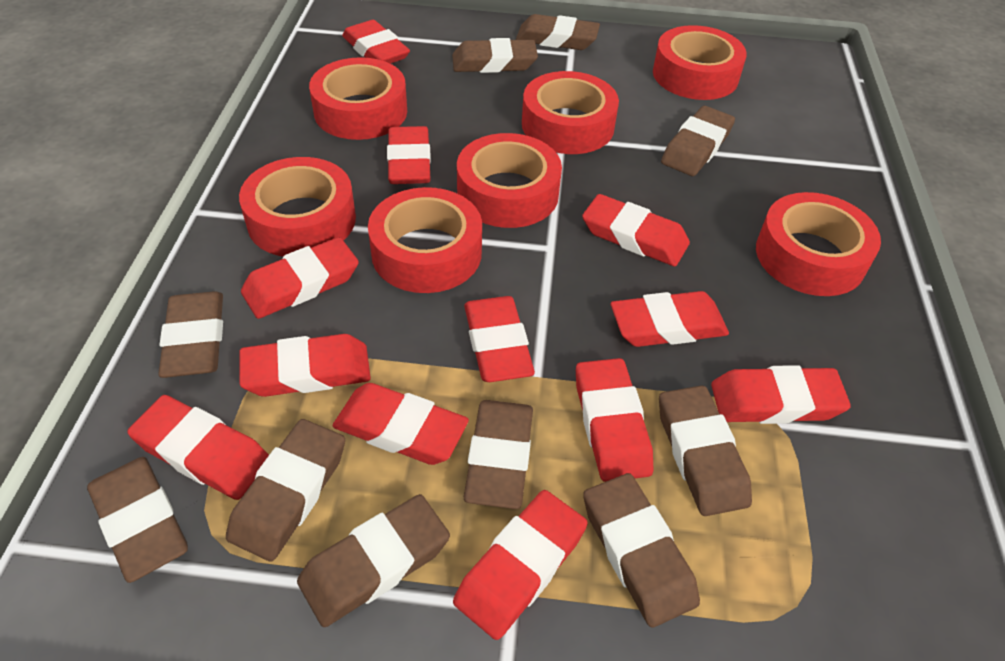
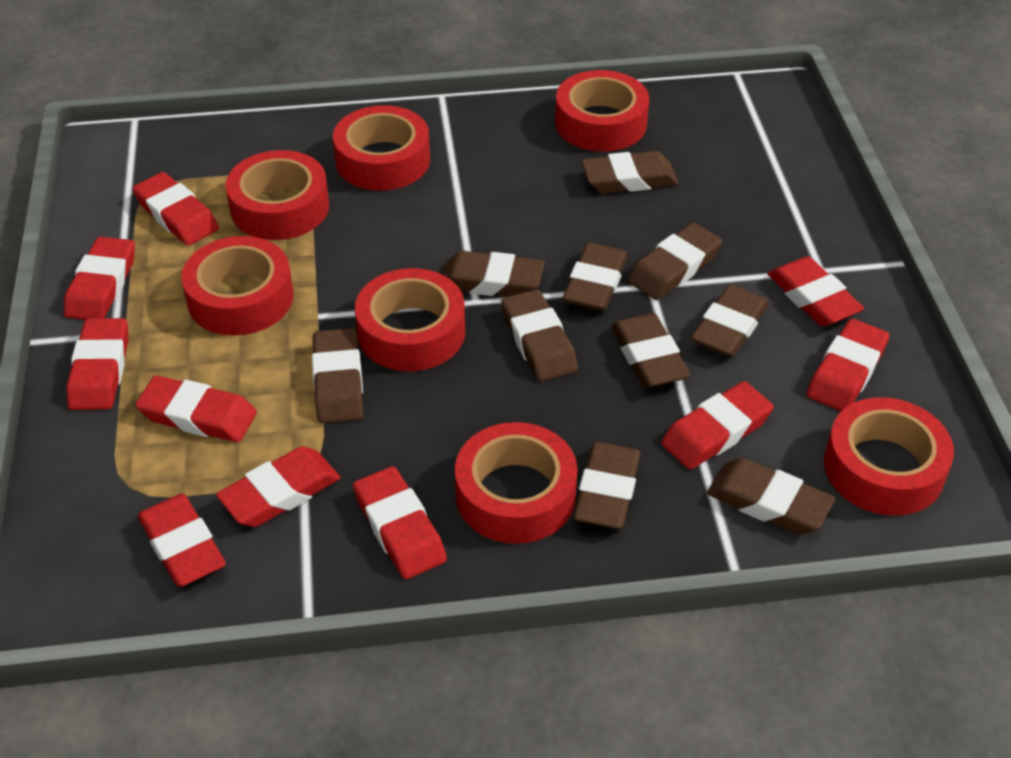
red eraser: [127,395,269,500] [239,334,371,397] [241,237,359,319] [333,383,469,465] [342,20,410,64] [387,126,431,184] [453,490,588,640] [464,296,535,382] [576,358,653,482] [582,194,690,266] [611,291,729,347] [711,365,851,424] = 12 -> [64,236,135,320] [66,318,129,410] [133,172,219,246] [135,376,257,442] [138,493,226,587] [216,446,340,527] [353,466,447,579] [661,381,774,469] [768,256,864,326] [807,319,889,411] = 10

